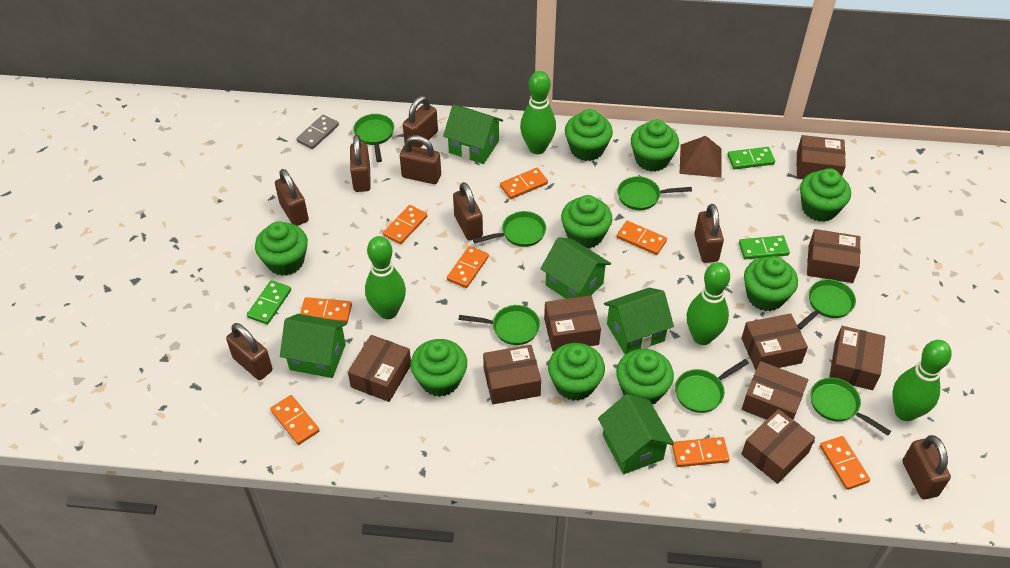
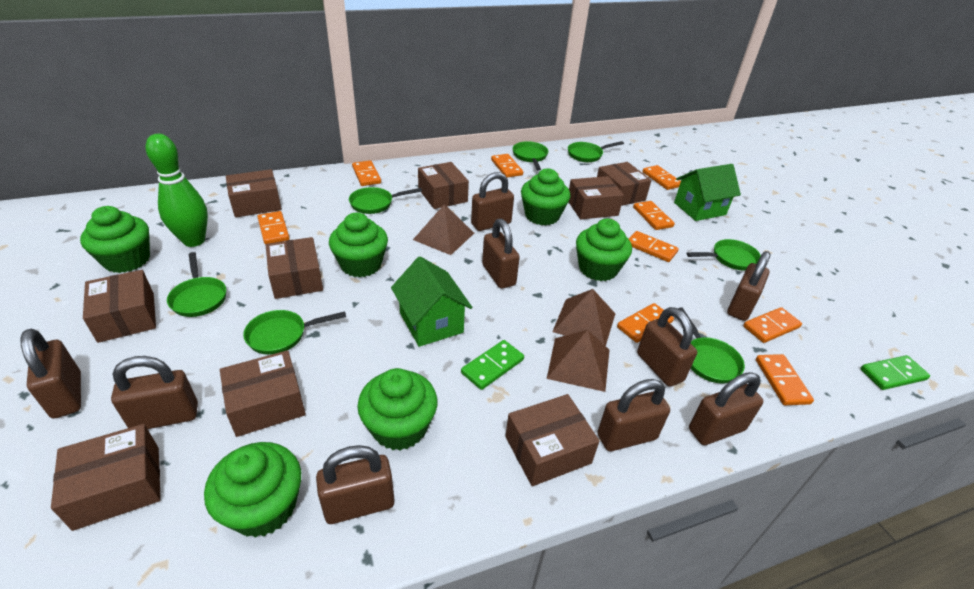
brown padlock: [226,323,273,380] [275,169,309,226] [350,135,371,192] [400,135,441,184] [403,96,438,148] [453,182,483,241] [694,204,724,263] [902,435,951,499] = 8 -> [20,329,81,419] [111,356,198,429] [316,445,395,524] [471,172,514,231] [482,219,520,289] [598,379,670,451] [637,307,697,387] [689,372,764,445] [727,251,770,321] = 9
brown pyramid: [679,136,722,178] = 1 -> [413,204,474,255] [547,330,610,392] [552,289,615,346] = 3
green bowling pin: [365,236,406,319] [520,71,556,154] [687,262,730,345] [892,340,952,421] = 4 -> [146,134,208,247] = 1
green cupcake: [255,221,308,276] [410,339,467,397] [548,343,605,401] [561,195,613,249] [565,109,613,161] [616,349,674,404] [631,119,679,172] [744,256,798,311] [800,168,851,222] = 9 -> [80,206,150,273] [204,442,301,538] [329,212,388,277] [357,368,438,450] [521,169,570,226] [576,219,632,281] = 6
green domino: [247,280,291,325] [727,147,775,170] [739,235,790,259] = 3 -> [461,340,524,390] [861,355,930,390] = 2
green house: [280,314,347,378] [443,105,503,164] [541,237,611,299] [598,394,674,474] [604,288,674,354] = 5 -> [391,256,472,347] [674,164,741,221] = 2
grey domino: [296,115,339,149] = 1 -> none = 0
orange domino: [270,395,320,445] [300,297,352,322] [383,205,427,244] [447,246,489,288] [500,168,548,199] [616,221,667,255] [672,437,730,467] [820,436,870,490] = 8 -> [257,211,290,244] [352,160,381,186] [491,154,523,178] [617,303,674,343] [629,231,679,262] [633,201,675,230] [643,165,681,190] [743,307,802,343] [756,354,814,405] = 9

